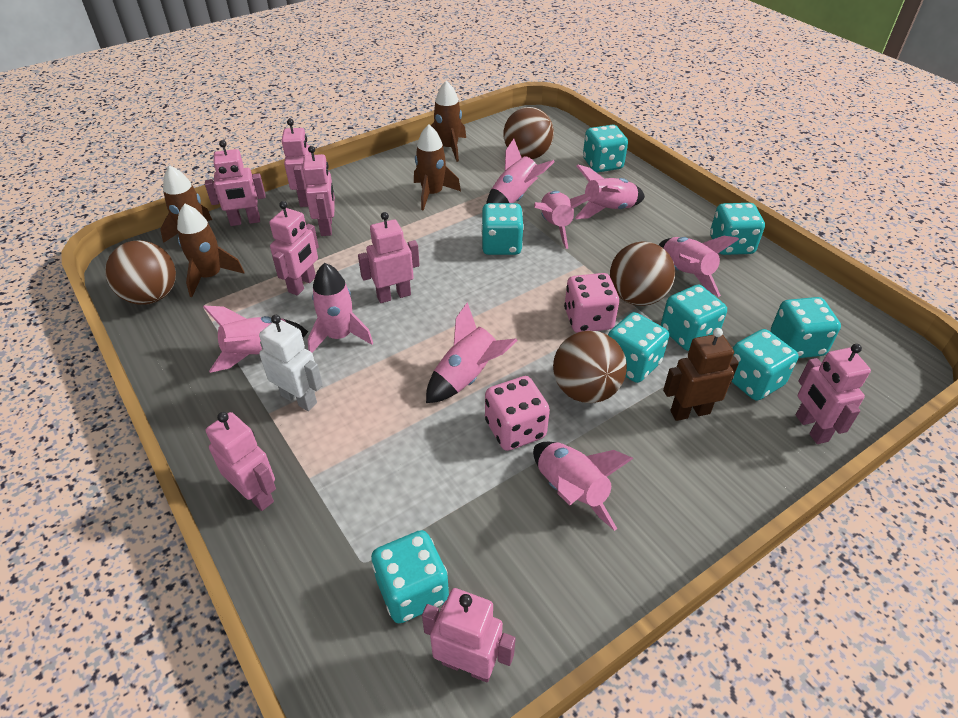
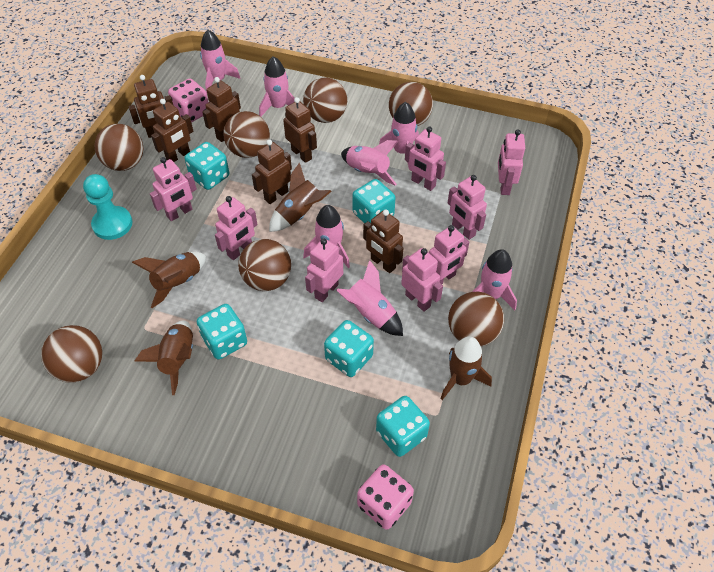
brown ball: [105,241,176,305] [504,107,554,159] [553,330,627,403] [610,242,675,306] = 4 -> [41,325,102,383] [95,124,143,171] [223,111,270,158] [238,239,291,291] [303,77,347,123] [389,82,433,126] [448,292,504,346] = 7
brown robot: [663,328,739,421] = 1 -> [128,75,173,138] [151,99,193,162] [202,77,241,142] [252,139,292,204] [283,97,317,163] [363,210,403,273] = 6
pink rocket: [203,306,308,373] [308,263,373,353] [426,302,518,403] [486,139,555,204] [533,442,634,531] [534,191,591,249] [575,164,645,219] [659,236,739,297] = 8 -> [200,30,241,93] [259,56,295,116] [303,205,350,268] [337,260,403,336] [341,140,399,186] [379,102,419,166] [472,249,517,310] = 7
turquoise dice: [371,530,449,623] [481,203,524,255] [583,125,628,173] [608,312,669,383] [661,285,727,351] [710,203,765,255] [732,329,799,401] [771,297,841,358] = 8 -> [185,142,229,190] [197,304,247,359] [324,320,374,377] [352,179,395,224] [376,396,430,457] = 5
turquoise pawn: none = 0 -> [83,174,132,240] = 1
white robot: [259,315,323,411] = 1 -> none = 0

